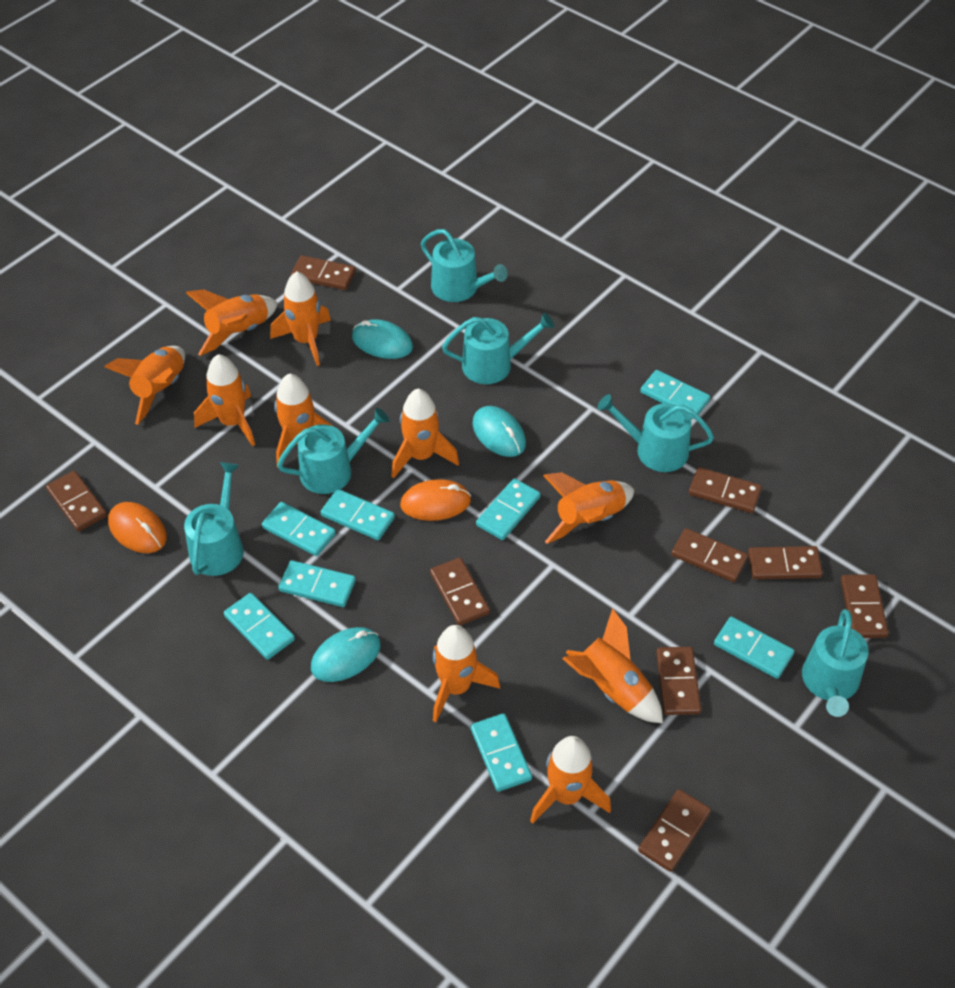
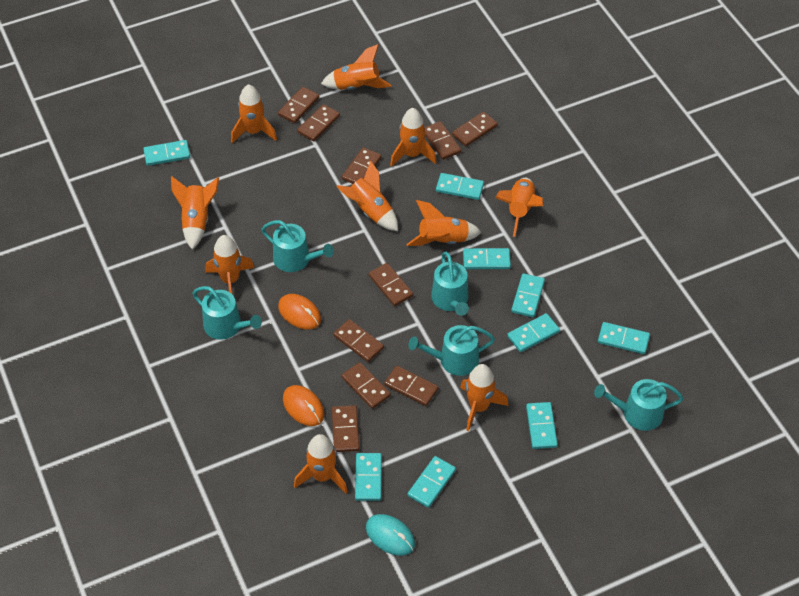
brown domino: [46,471,107,532] [291,255,356,290] [430,558,490,625] [638,789,711,872] [656,647,701,715] [671,528,748,582] [689,467,762,513] [748,546,823,579] [841,574,889,638] = 9 -> [278,87,319,123] [297,104,340,141] [332,405,360,452] [333,319,384,362] [341,362,391,409] [342,147,382,184] [369,263,413,306] [384,366,438,406] [425,121,461,160] [452,112,498,146] = 10
turquoise domino: [224,593,295,660] [262,502,336,556] [278,560,356,607] [321,489,395,540] [471,713,532,792] [476,478,541,540] [640,370,710,419] [714,617,794,679] = 8 -> [144,140,190,166] [355,453,382,501] [408,456,456,508] [436,173,484,200] [463,248,511,269] [507,313,560,352] [511,273,545,317] [526,402,558,449] [598,322,650,354] = 9
turquoise mouse: [311,627,381,682] [352,319,413,359] [472,406,526,457] = 3 -> [366,514,415,556] = 1
turquoise watering can: [184,462,244,576] [277,408,389,494] [421,229,508,302] [442,313,554,384] [598,394,714,472] [802,609,869,717] = 6 -> [192,286,262,340] [261,220,334,272] [408,325,495,376] [431,252,469,316] [594,379,684,431] = 5

